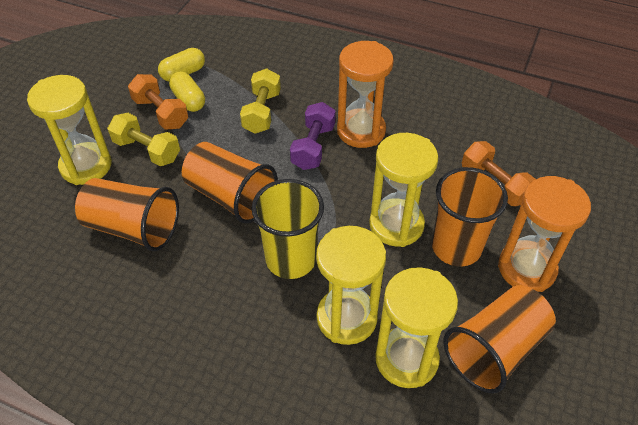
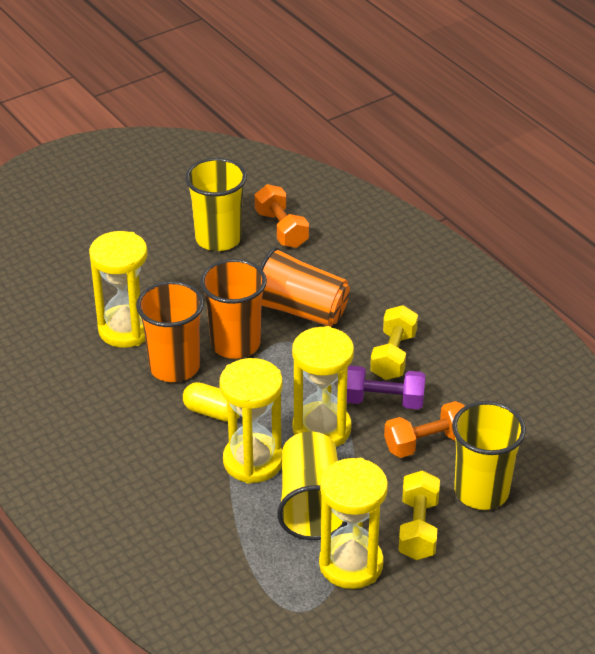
orange cup: [75,178,179,251] [182,142,277,223] [432,167,508,267] [443,285,556,393] = 4 -> [136,281,204,382] [200,259,267,359] [260,247,350,327] = 3
orange hourglass: [337,41,394,148] [498,176,591,292] = 2 -> none = 0
yellow capsule: [158,48,205,81] [169,72,205,112] = 2 -> [183,382,240,422] = 1
yellow cup: [252,179,324,279] = 1 -> [185,158,247,251] [277,431,347,540] [452,401,526,510] = 3

